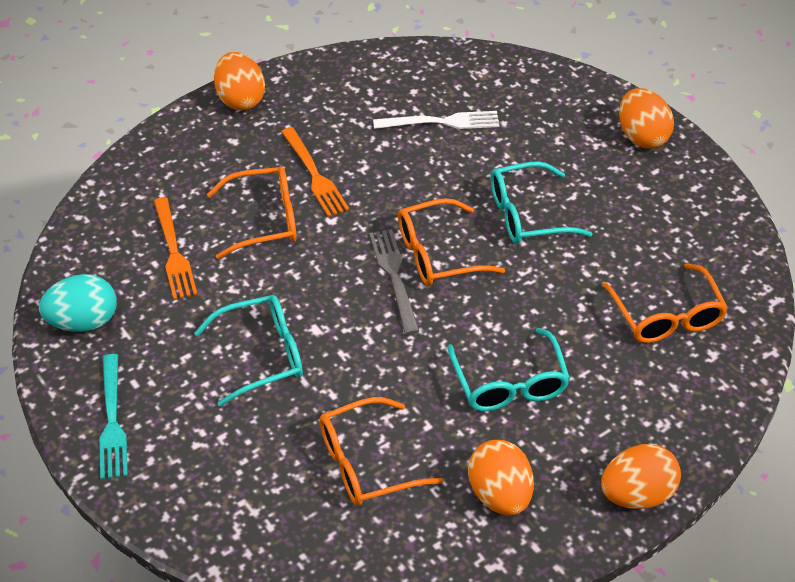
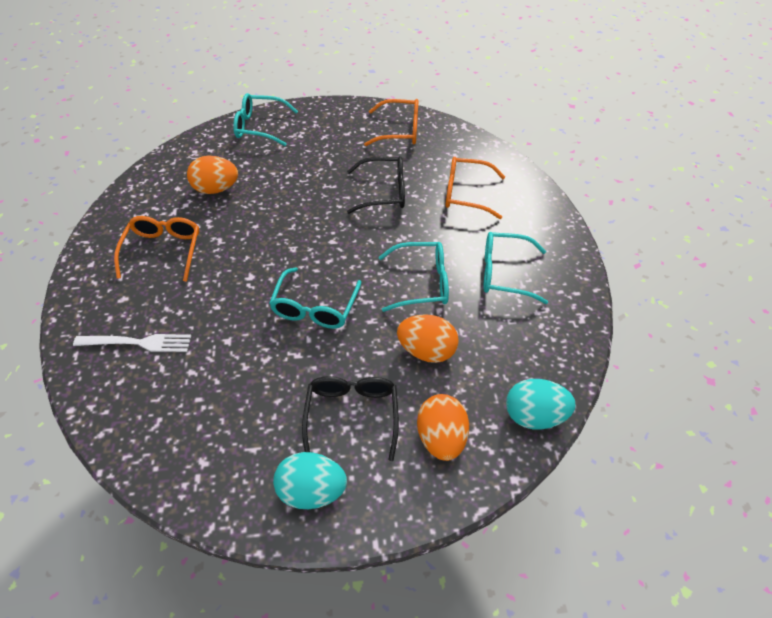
black glasses: none = 0 -> [302,376,399,461] [347,156,405,214] = 2
grey fork: [369,229,419,334] = 1 -> none = 0
orange egg: [214,52,265,110] [468,440,534,516] [601,444,681,509] [619,88,674,149] = 4 -> [187,156,238,194] [397,314,459,363] [417,394,469,461] = 3
orange fork: [154,197,198,300] [281,127,349,217] = 2 -> none = 0
orange glasses: [207,166,297,259] [320,397,443,506] [398,198,505,286] [602,263,728,343] = 4 -> [114,216,199,282] [364,99,419,146] [445,157,505,219] = 3
turquoise egg: [39,274,117,332] = 1 -> [273,452,347,509] [506,379,575,430] = 2
turquoise fork: [99,354,128,479] = 1 -> none = 0
turquoise glasses: [194,295,303,406] [447,328,570,411] [491,161,592,244] = 3 -> [233,93,298,146] [269,267,361,329] [379,242,449,312] [484,232,548,304] = 4

